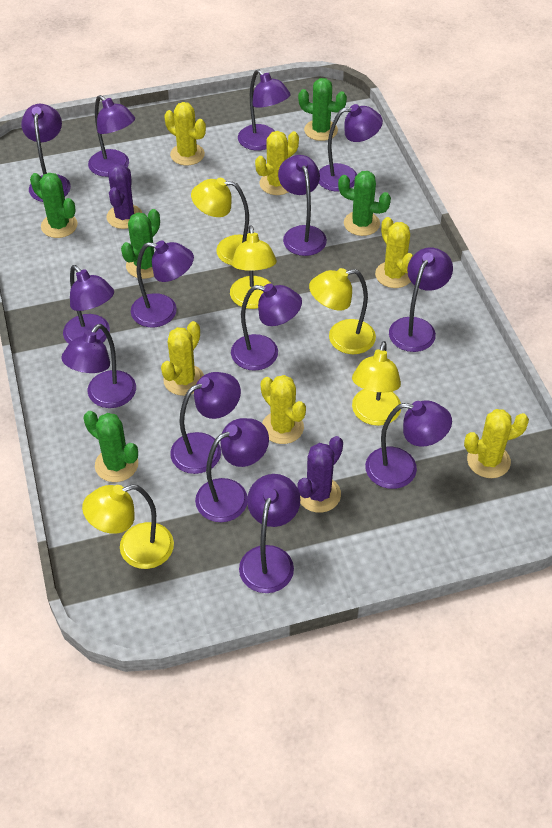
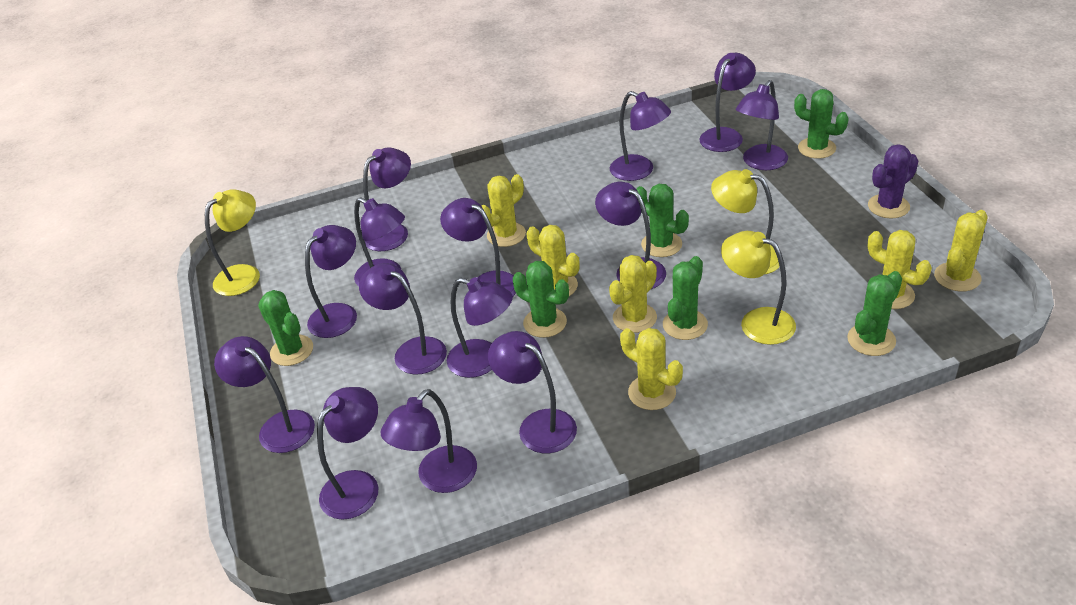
green cactus: [30,173,78,238] [83,411,138,482] [121,209,160,279] [298,78,347,141] [338,171,391,236] = 5 -> [258,290,313,366] [513,261,569,338] [636,184,689,257] [663,256,708,340] [794,89,849,159] [847,271,902,356] = 6
purple cactus: [106,164,142,229] [297,436,343,513] = 2 -> [868,144,918,218] = 1
yellow lamp: [82,484,174,569] [191,178,249,265] [230,225,277,309] [309,268,376,354] [352,341,401,426] = 5 -> [205,189,260,296] [711,169,780,275] [721,231,796,345] = 3

